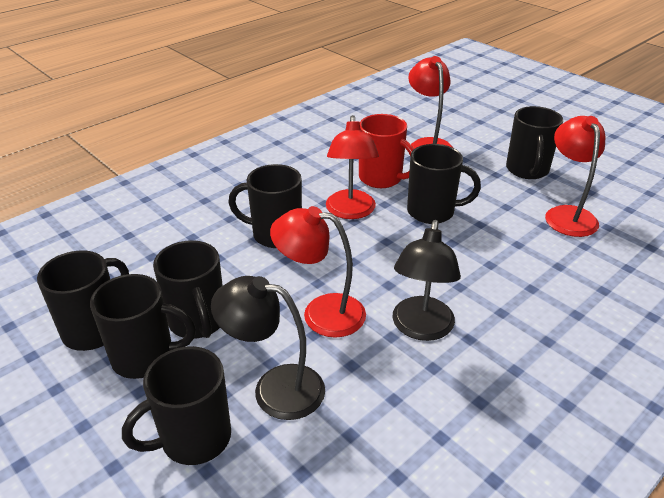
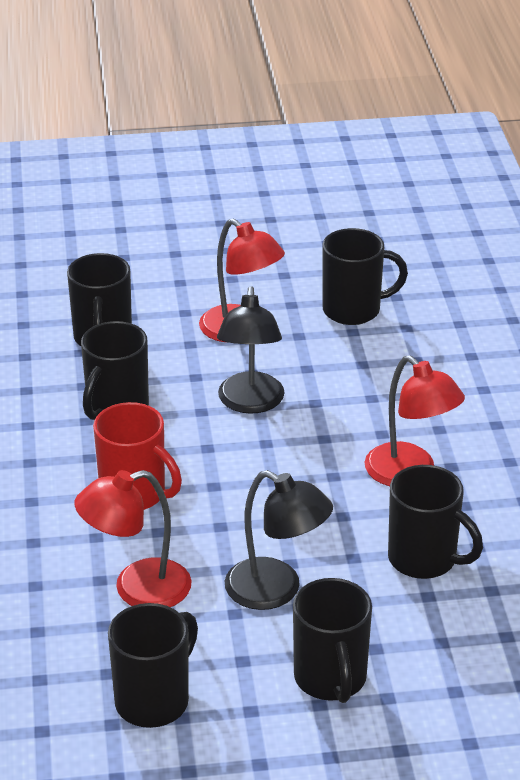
black mug: [37,250,129,351] [90,274,196,379] [122,346,231,465] [153,240,223,339] [228,164,302,248] [407,144,481,224] [506,106,563,179] = 7 -> [67,253,132,346] [81,321,149,420] [108,603,198,728] [293,578,372,703] [322,228,408,325] [388,465,483,579] = 6
red lamp: [270,206,366,338] [326,115,379,219] [408,56,453,149] [545,116,605,237] = 4 -> [74,470,192,607] [199,218,285,342] [365,355,465,486] = 3

